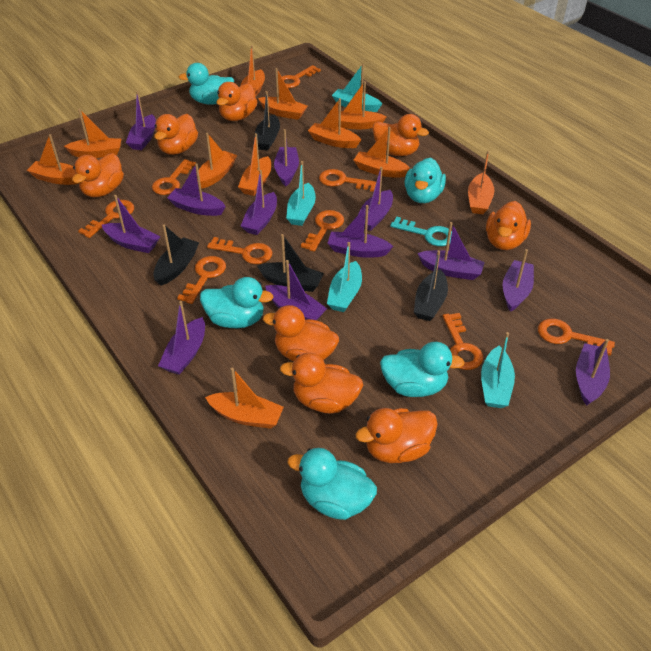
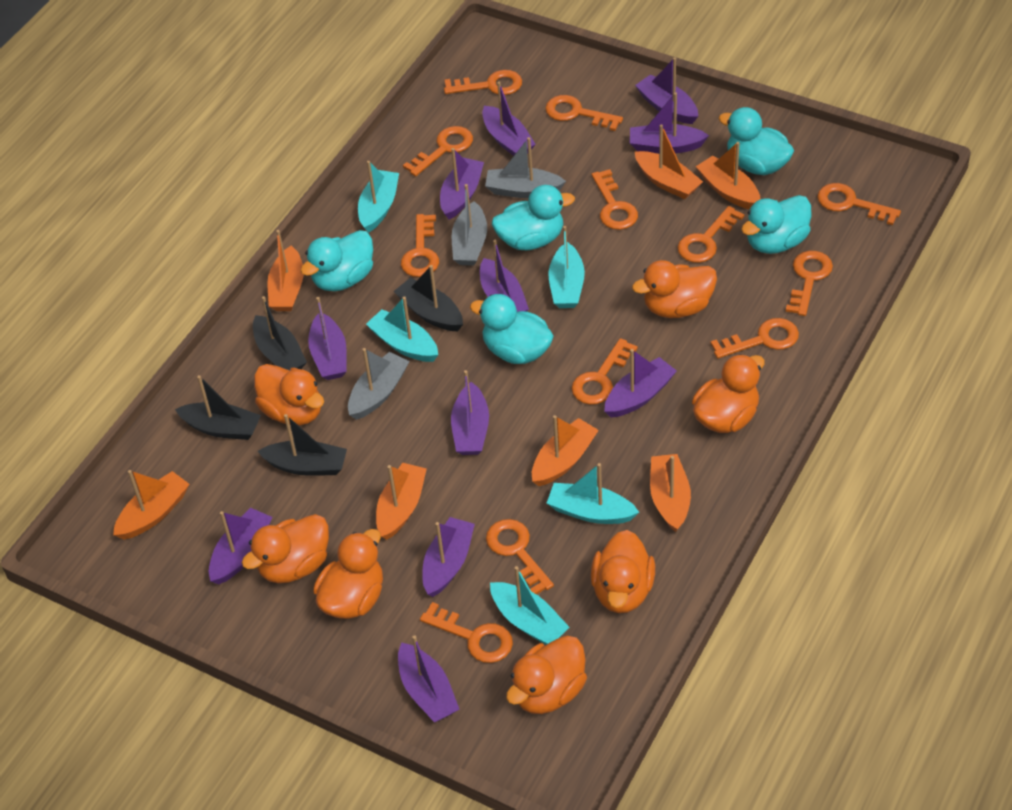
grey boat: none = 0 -> [348,348,410,420] [451,184,487,266] [485,137,566,198] = 3
orange boat: [27,134,79,185] [64,109,121,158] [197,133,237,189] [205,368,284,429] [238,133,271,196] [240,45,265,97] [258,68,308,120] [308,98,361,148] [338,81,386,129] [354,127,411,178] [468,150,494,214] = 11 -> [113,470,190,540] [267,230,304,311] [376,463,427,540] [532,415,599,486] [635,124,703,199] [650,454,691,532] [696,142,760,209] = 7
orange duck: [72,153,124,197] [154,114,198,155] [216,82,258,121] [263,305,339,361] [280,353,363,414] [356,408,438,463] [372,114,429,156] [486,201,531,250] = 8 -> [242,514,329,583] [254,364,324,426] [313,529,383,619] [506,636,587,714] [591,530,655,613] [632,260,717,318] [692,354,765,433] = 7
orange key: [78,200,134,238] [152,159,196,195] [177,256,226,304] [207,237,273,264] [282,65,321,88] [301,210,344,252] [319,169,376,192] [443,313,483,370] [538,318,615,356] = 9 -> [401,214,439,277] [403,126,473,176] [420,602,513,663] [444,70,522,95] [486,519,554,595] [545,95,623,131] [572,338,638,405] [591,169,638,230] [677,206,744,263] [710,318,799,359] [786,251,833,316] [817,183,901,225] = 12
purple boat: [102,195,160,253] [126,91,156,150] [158,301,205,375] [167,164,226,216] [241,170,277,235] [265,260,327,320] [274,129,299,187] [327,205,393,258] [359,167,393,231] [417,222,485,280] [503,249,534,312] [576,339,610,406] = 12 -> [209,508,273,584] [308,297,347,380] [398,635,459,722] [422,517,475,597] [440,148,484,220] [451,370,489,455] [480,240,529,312] [482,82,536,156] [604,349,677,418] [630,92,709,154] [635,57,698,124] = 11
turquoise boat: [286,161,316,226] [327,242,362,312] [332,64,382,112] [481,332,515,408] = 4 -> [358,161,399,233] [366,296,438,362] [490,566,570,645] [547,463,639,524] [548,226,585,308] = 5
turquoise key: [390,217,452,246] = 1 -> none = 0

